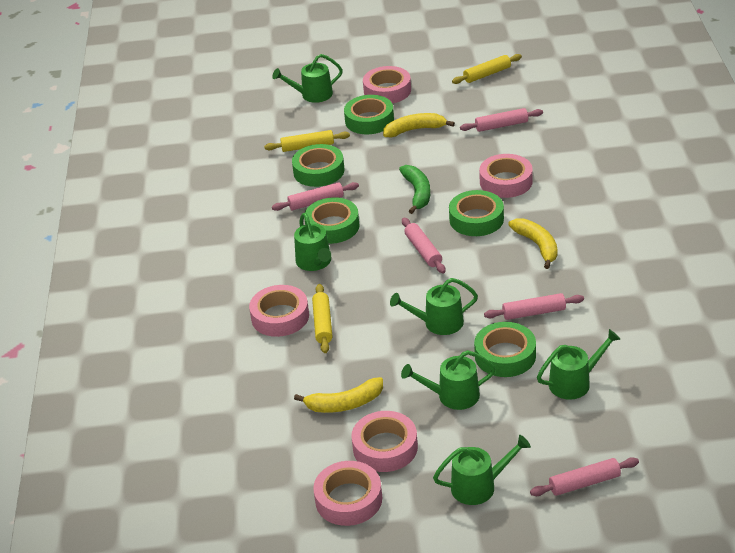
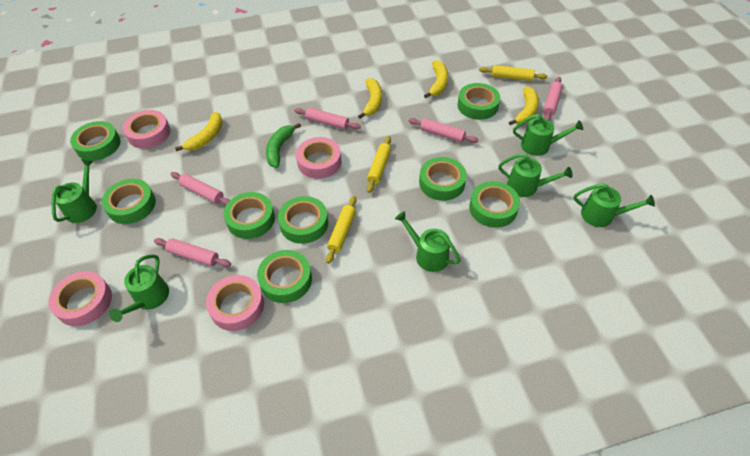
green tape: [292,144,345,187] [304,197,360,244] [344,95,394,134] [449,190,504,236] [474,322,536,377] = 5 -> [70,121,120,161] [102,179,156,224] [223,192,275,239] [257,250,312,303] [278,196,328,244] [419,157,467,201] [457,83,500,120] [469,181,520,228] = 8
pink tape: [249,285,309,337] [313,461,382,526] [351,411,418,472] [363,66,411,103] [479,154,533,198] = 5 -> [48,271,112,326] [123,110,171,149] [206,275,264,331] [296,137,341,179] = 4
yellow banana: [294,377,383,413] [383,113,455,137] [508,218,558,269] = 3 -> [175,112,223,151] [358,78,382,119] [424,60,448,98] [509,87,539,125] = 4

